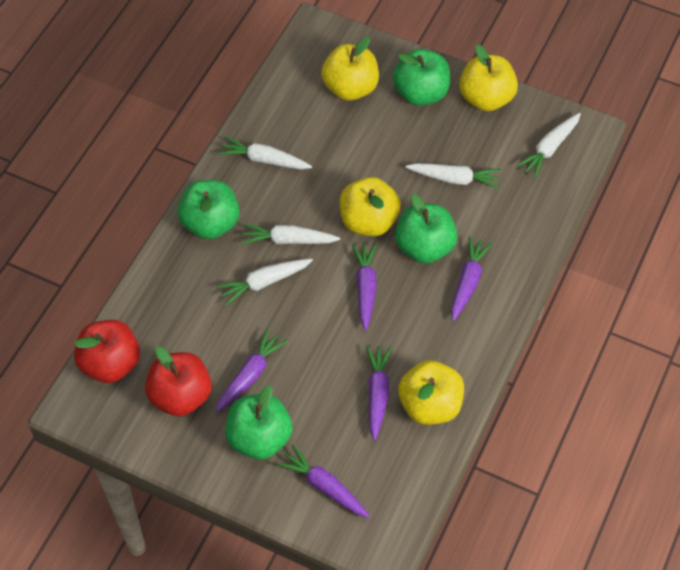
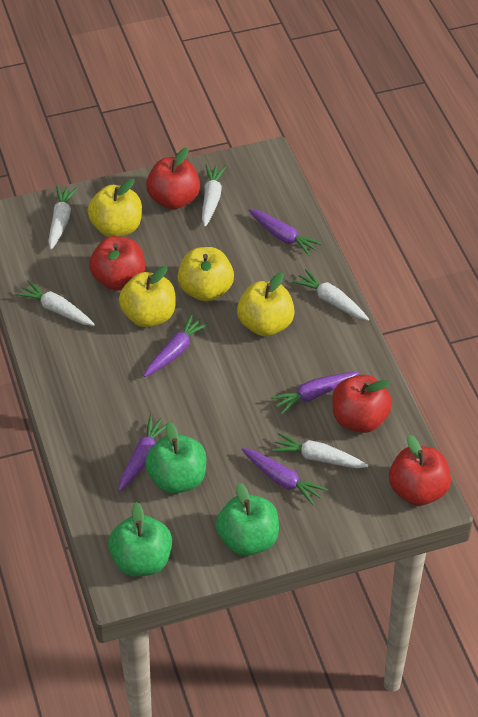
green apple: [178,180,240,239] [225,385,293,460] [393,49,450,106] [395,194,458,263] = 4 -> [108,502,172,576] [145,422,206,494] [216,482,279,556] = 3
red apple: [74,320,140,383] [145,347,212,417] = 2 -> [89,236,145,291] [146,148,200,209] [333,375,392,433] [389,435,451,506] = 4

